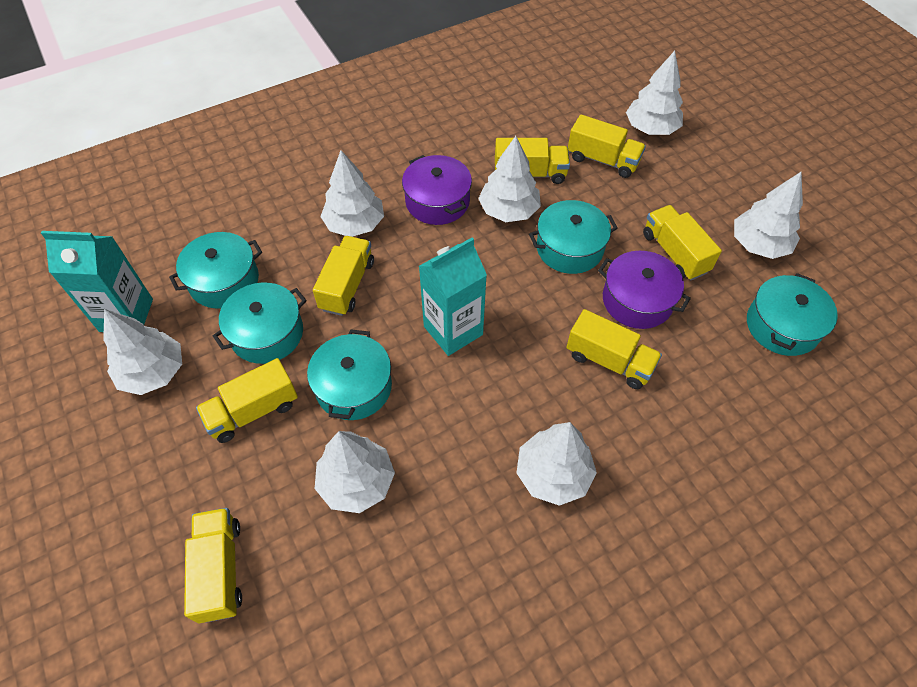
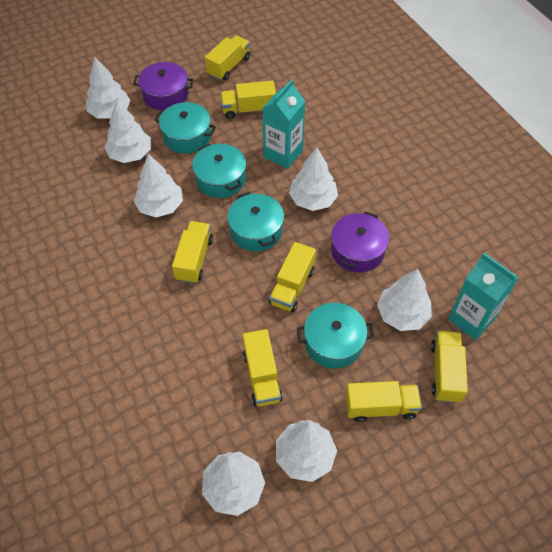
turquoise pot: [169,232,262,309] [213,282,307,364] [307,330,392,420] [529,200,618,274] [747,273,838,356] = 5 -> [155,102,216,154] [192,144,246,198] [227,192,284,252] [297,303,374,369] = 4

